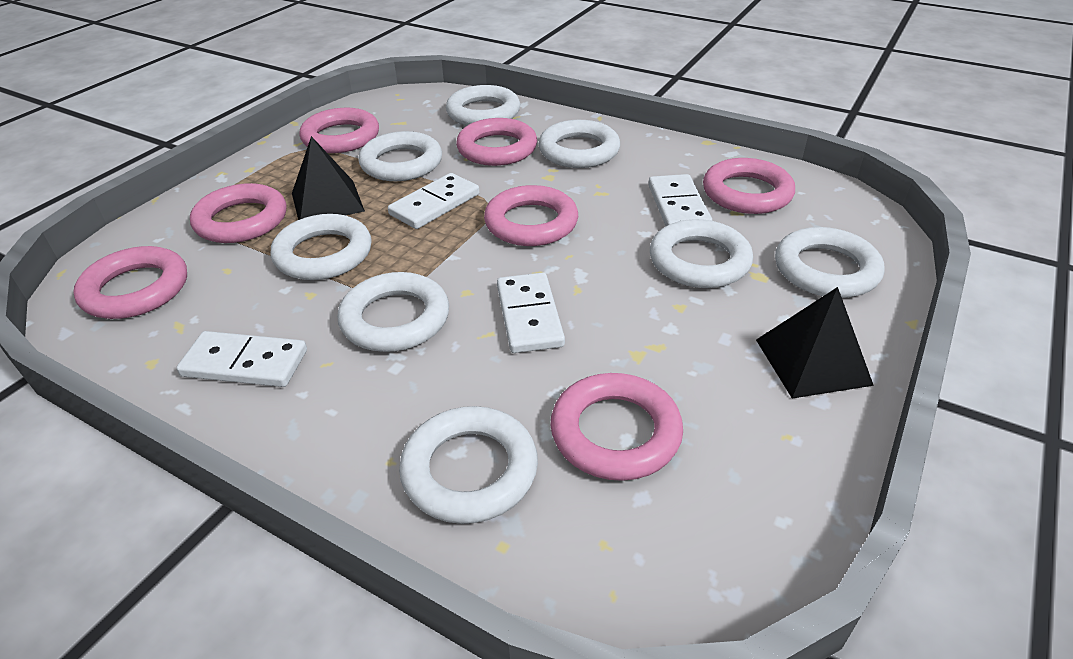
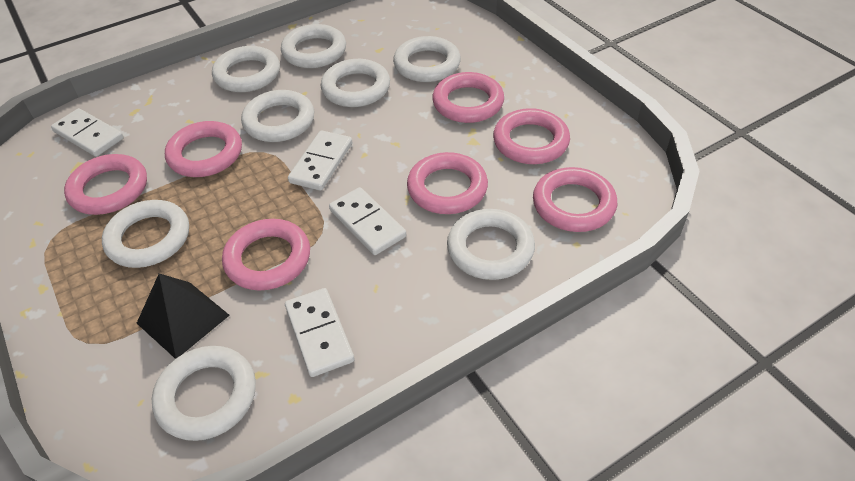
black pyramid: [292,136,365,220] [756,287,874,399] = 2 -> [137,273,230,359] = 1

